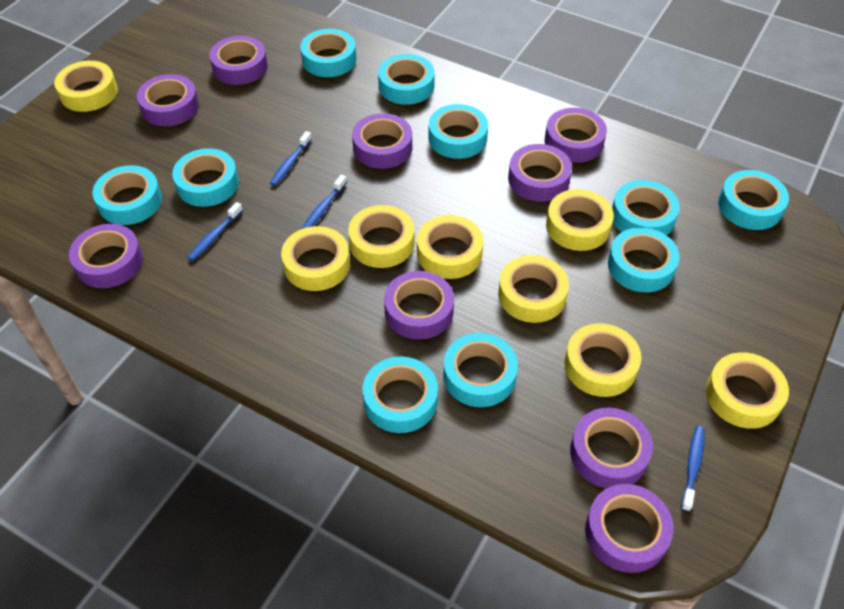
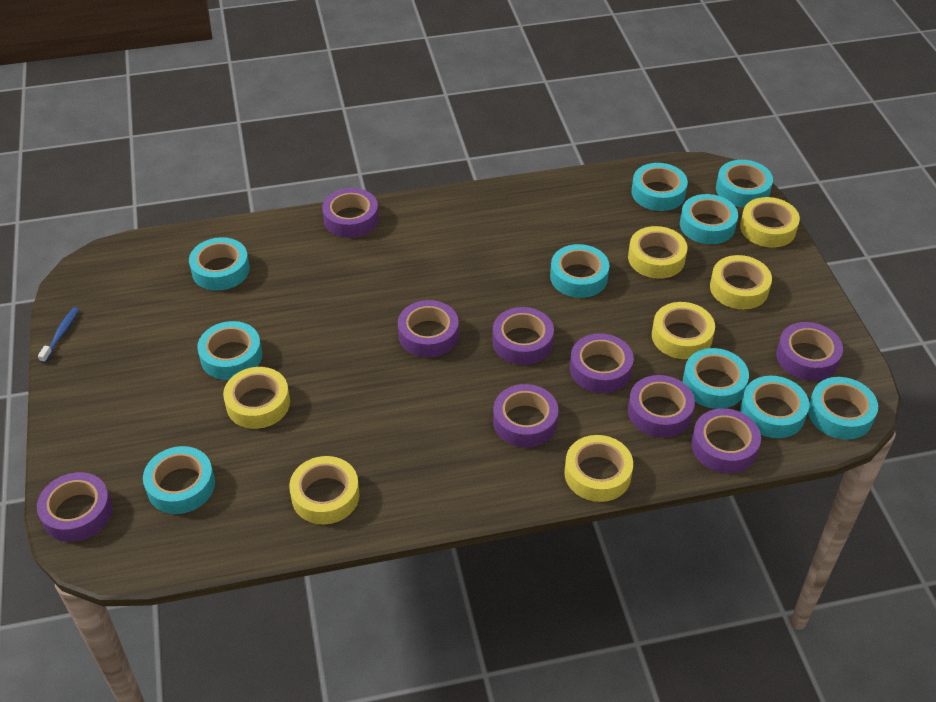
blue toothbrush: [187,202,243,261] [270,131,312,186] [302,174,347,229] [681,426,705,512] = 4 -> [38,307,79,363] = 1
yellow tape: [54,61,118,112] [281,226,350,291] [348,205,415,268] [417,215,483,279] [498,255,569,323] [546,189,614,251] [564,323,641,397] [706,352,789,429] = 8 -> [223,367,290,429] [289,456,360,524] [564,435,633,502] [628,226,687,279] [652,302,715,359] [710,255,772,309] [740,197,800,248] = 7

